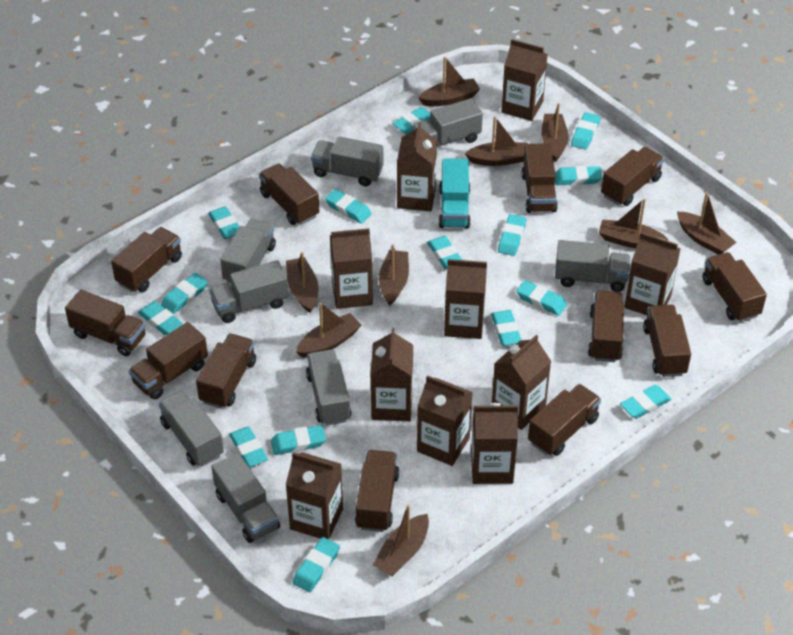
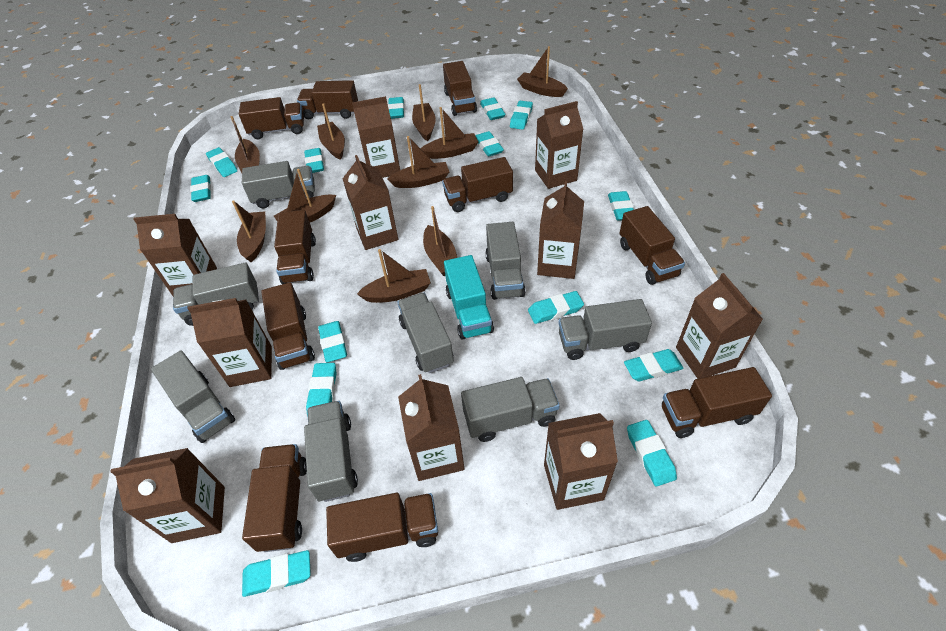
brown boat: [286,252,319,313] [296,303,361,358] [373,505,429,576] [379,244,409,306] [418,56,480,106] [464,116,528,166] [541,103,568,162] [599,198,669,248] [677,192,736,255] = 9 -> [231,116,260,173] [232,200,266,262] [274,169,336,222] [317,103,345,160] [357,249,431,303] [387,136,449,188] [412,84,436,141] [421,107,478,159] [423,206,457,276] [517,46,568,97] = 10
brown truck: [65,290,146,356] [111,227,182,292] [129,322,208,400] [196,334,256,409] [259,163,319,225] [355,450,399,532] [521,143,558,213] [528,384,601,456] [588,290,624,362] [601,147,664,206] [643,305,691,377] [702,252,767,322] = 12 -> [239,97,304,139] [242,444,307,552] [261,282,315,370] [274,210,316,284] [297,80,358,119] [326,493,438,562] [442,157,513,212] [443,61,477,116] [620,206,685,285] [662,367,772,438] = 10
turquoise eraser: [138,301,183,335] [161,273,208,314] [208,206,239,239] [229,426,268,467] [271,425,326,455] [293,537,340,592] [325,189,372,224] [392,107,430,134] [427,236,462,269] [491,310,521,346] [498,214,526,256] [516,280,567,316] [555,166,602,186] [571,112,600,150] [620,385,671,419] = 15 -> [190,175,211,202] [206,147,237,177] [242,550,311,597] [304,148,324,173] [306,363,337,417] [318,321,347,362] [388,97,404,119] [476,131,504,157] [480,97,506,120] [510,101,533,130] [528,291,584,324] [608,191,634,221] [624,349,684,381] [627,420,677,486] = 14

